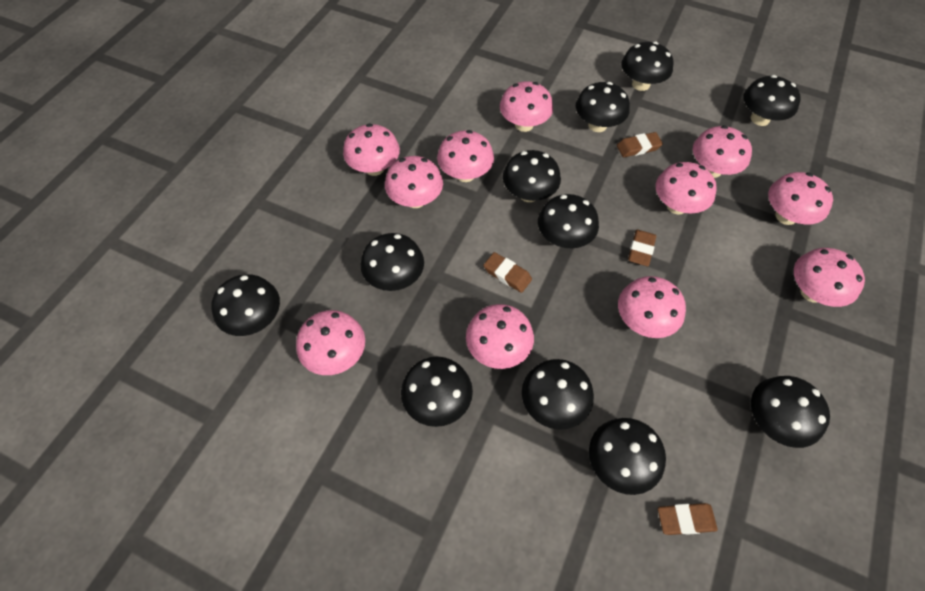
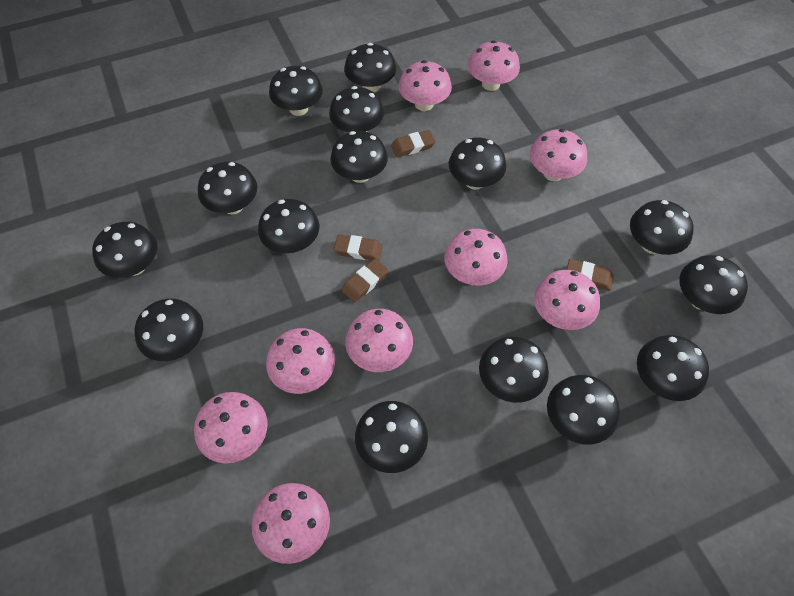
black mushroom: [211,274,280,336] [361,233,424,291] [401,356,473,427] [503,150,561,202] [522,359,594,430] [538,194,599,248] [576,82,630,132] [589,418,666,495] [621,42,673,91] [743,75,801,126] [751,376,830,448] = 11 -> [92,222,157,278] [135,299,203,361] [198,162,257,215] [258,199,319,253] [269,66,323,116] [329,86,384,132] [330,131,388,183] [344,43,396,93] [355,401,428,473] [448,137,506,190] [479,336,549,403] [547,375,620,445] [630,200,694,255] [637,335,709,401] [679,255,748,314] = 15
pink mushroom: [296,310,365,375] [343,123,400,176] [385,156,443,208] [437,130,494,182] [466,304,534,369] [500,81,553,132] [618,276,686,338] [656,162,717,215] [693,125,752,178] [768,172,833,225] [794,248,865,307] = 11 -> [194,392,267,463] [252,483,330,564] [266,328,335,394] [345,309,413,372] [398,60,452,111] [444,229,508,286] [468,40,520,91] [530,129,587,181] [534,270,600,330] = 9

